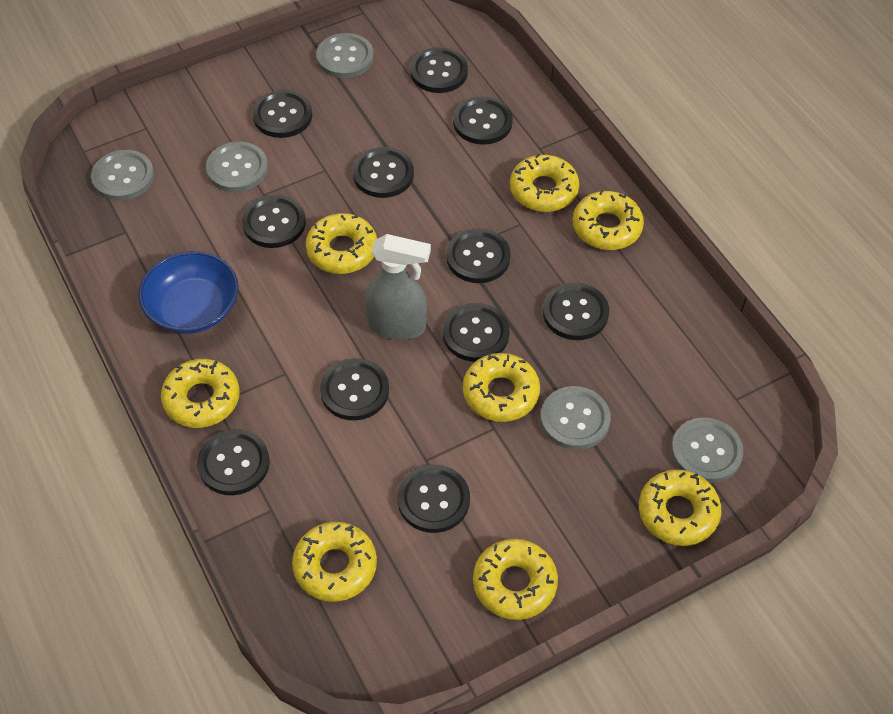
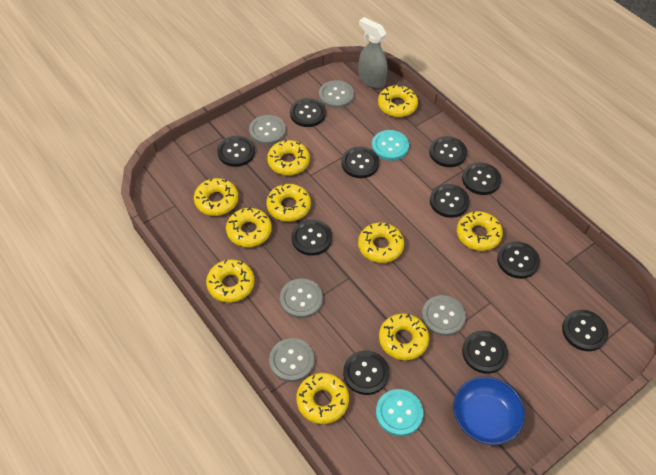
turquoise button: none = 0 -> [372,130,409,161] [376,389,423,436] = 2
yellow donut: [161,359,240,428] [292,522,377,602] [305,213,377,274] [463,353,540,422] [473,539,558,620] [510,153,579,212] [573,190,644,250] [639,469,722,546] = 8 -> [194,178,238,216] [206,259,254,303] [226,207,272,247] [266,183,311,222] [267,140,310,175] [296,373,349,424] [358,222,404,263] [378,84,418,117] [379,313,429,360] [457,211,503,251] = 10

